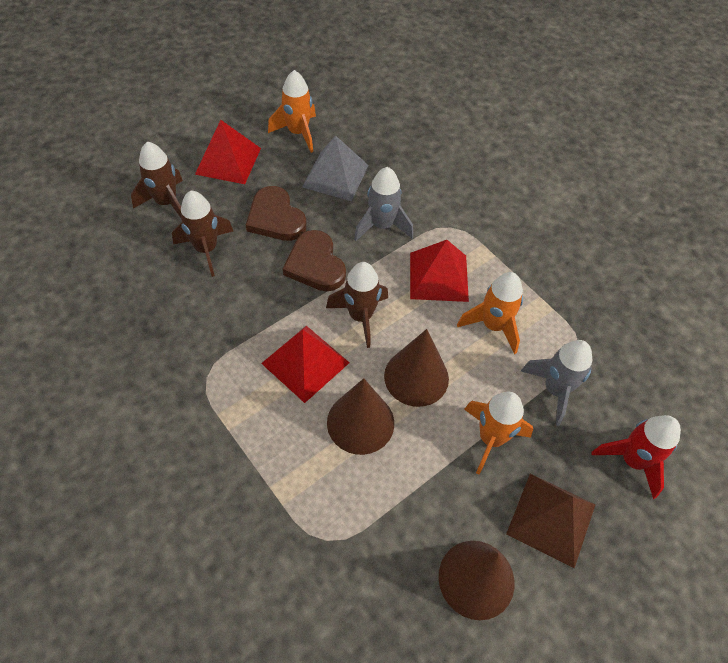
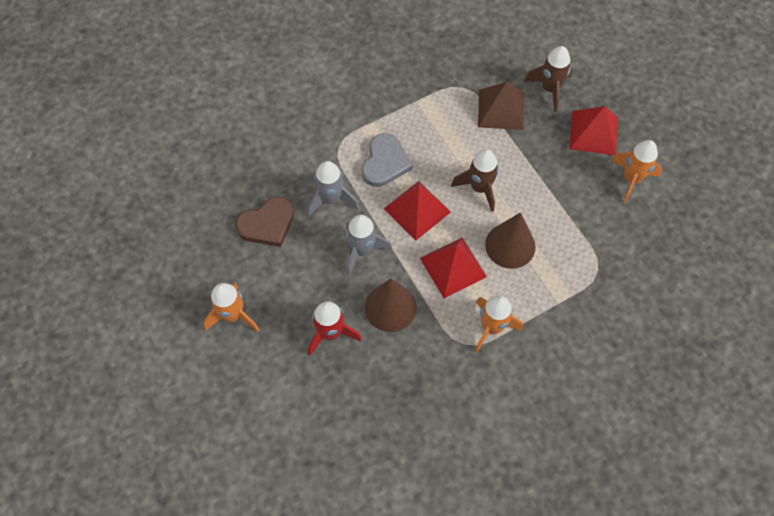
brown cone: [327,378,394,455] [384,329,449,407] [439,541,514,620] = 3 -> [365,279,417,332] [485,212,535,269] = 2
brown heart: [246,186,307,241] [283,230,346,291] = 2 -> [235,196,294,247] = 1
brown rocket: [131,141,183,218] [172,191,233,277] [326,262,388,348] = 3 -> [451,149,499,212] [524,46,573,112] = 2
grey heart: none = 0 -> [362,133,412,187] = 1
grey pyramid: [302,135,369,201] = 1 -> none = 0

